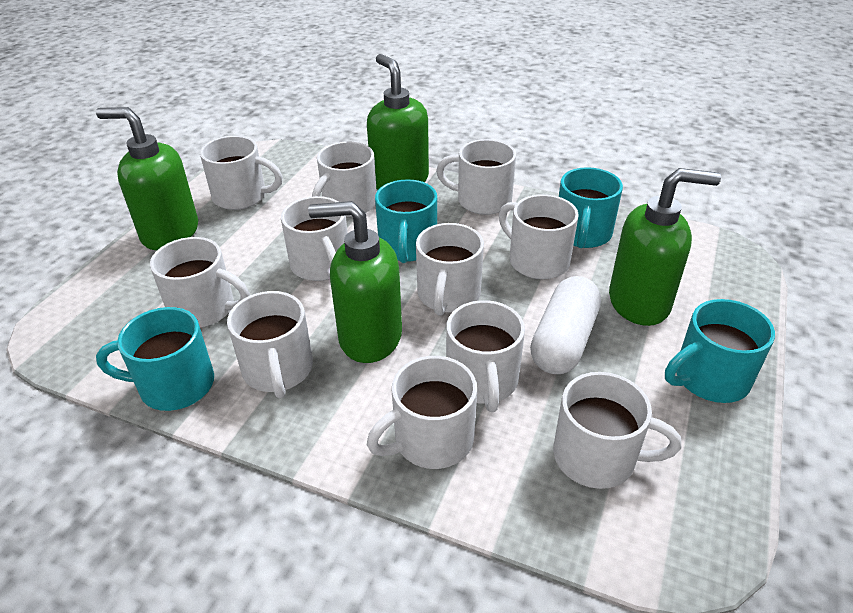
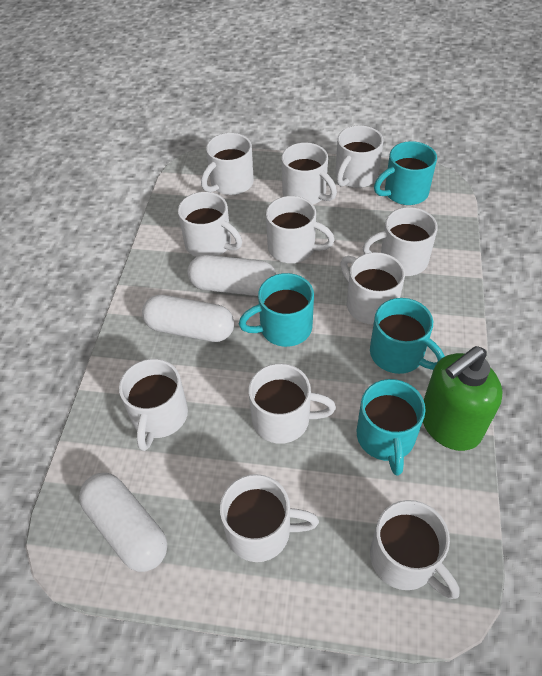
green soap dispenser: [96,107,198,250] [308,201,402,363] [367,54,429,190] [609,168,721,326] = 4 -> [423,346,503,451] = 1
white capsule: [530,276,601,374] = 1 -> [79,473,167,572] [142,295,234,342] [188,255,276,296] = 3

